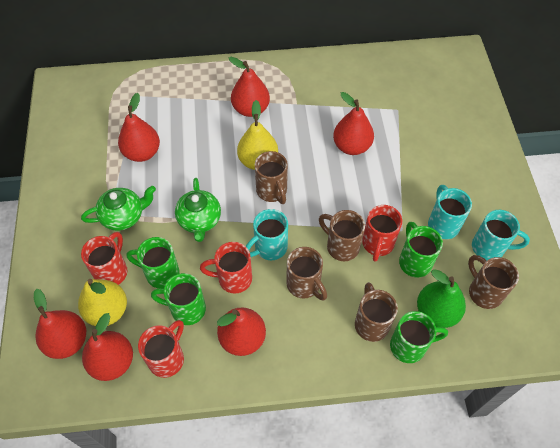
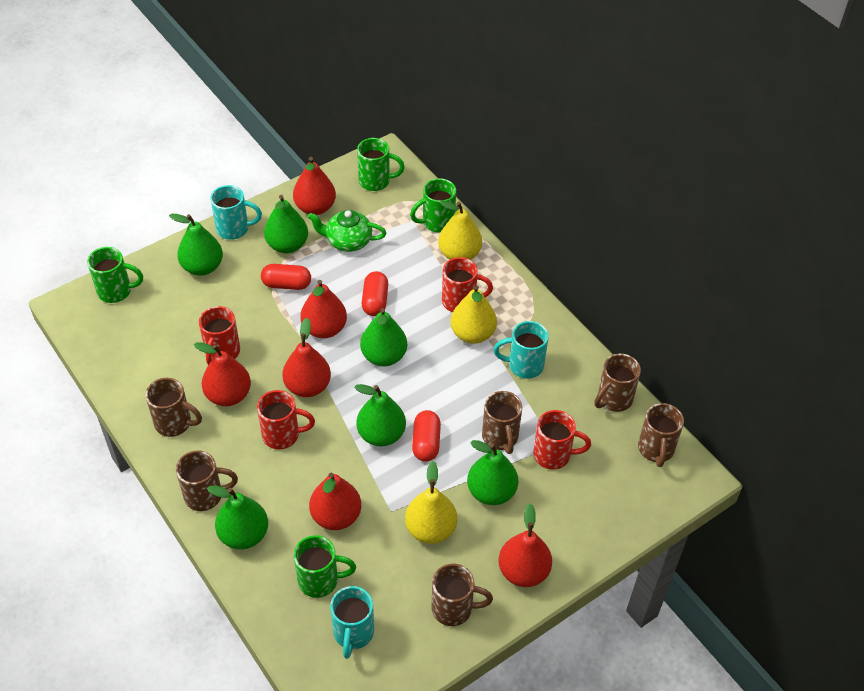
brown mug: [255,151,288,204] [286,247,327,300] [319,210,365,261] [355,282,398,342] [468,255,519,309] = 5 -> [145,378,202,437] [176,451,238,511] [432,564,493,626] [482,391,522,454] [594,354,641,412] [638,403,684,467] = 6
green pear: [417,269,466,328] = 1 -> [169,214,223,276] [207,486,268,550] [264,195,308,253] [355,384,406,446] [360,308,407,366] [467,440,518,505] = 6
green teapot: [81,186,156,231] [175,178,221,242] = 2 -> [308,210,386,252] = 1
red capsule: none = 0 -> [261,264,311,290] [362,271,388,316] [412,410,441,462] = 3
yellow pear: [78,279,127,326] [237,100,278,170] = 2 -> [405,461,457,544] [438,201,482,260] [451,285,497,344] = 3

